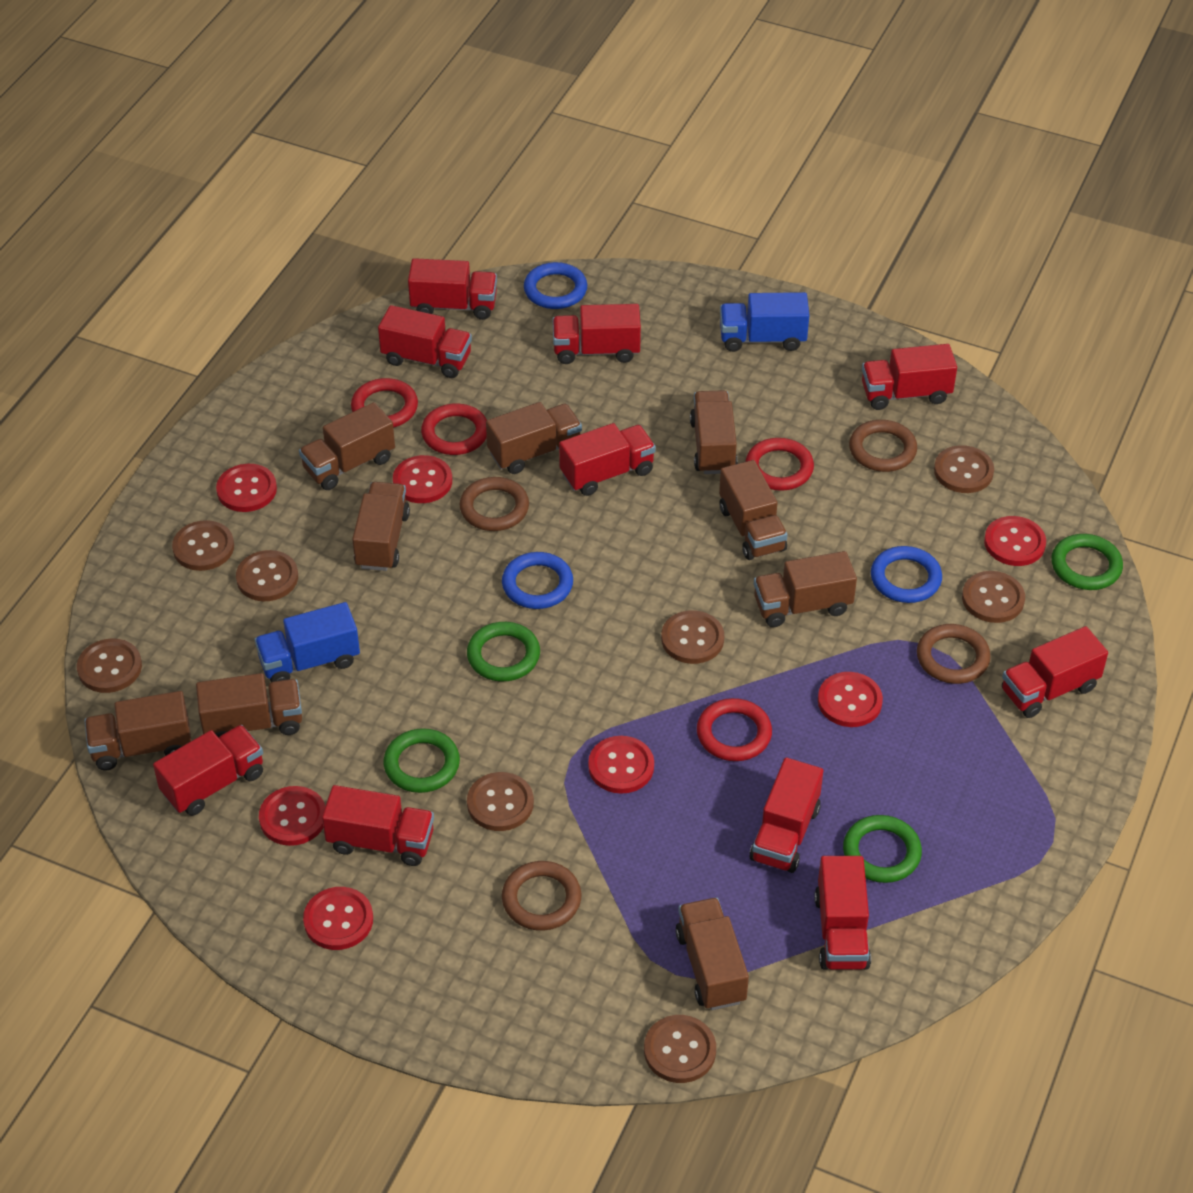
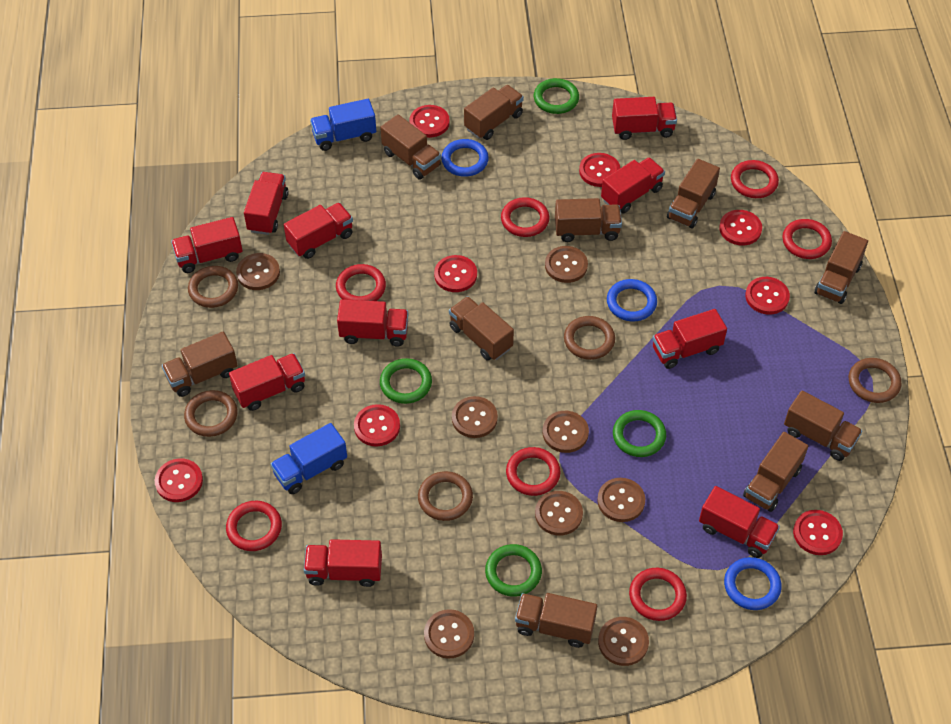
brown ring: [460,477,529,531] [502,861,581,931] [849,420,917,472] [917,624,991,684] = 4 -> [184,390,238,437] [188,266,238,308] [418,471,473,521] [564,316,615,360] [849,358,901,403] = 5
brown truck: [84,691,191,771] [196,673,302,738] [299,402,395,490] [352,482,410,571] [486,402,582,474] [675,898,749,1010] [690,390,737,474] [719,460,788,560] [754,551,857,627] = 9 -> [162,332,238,397] [380,114,441,180] [449,296,514,361] [464,85,524,140] [515,593,597,648] [555,198,622,242] [667,159,720,229] [743,432,808,512] [784,390,863,461] [814,231,868,304] = 10
red button: [216,464,277,512] [259,786,325,846] [303,887,373,950] [393,455,452,503] [588,736,654,794] [818,672,883,727] [984,516,1046,566] = 7 -> [155,458,203,502] [354,404,400,447] [409,105,450,138] [434,255,477,292] [579,153,620,187] [719,210,762,246] [745,277,790,315] [793,510,843,555] = 8
red ring: [351,378,418,428] [421,404,487,455] [697,698,772,761] [746,438,814,491] = 4 -> [226,501,282,551] [336,264,386,301] [501,197,549,237] [506,447,561,496] [629,568,687,621] [731,160,779,198] [782,219,832,259] = 7

